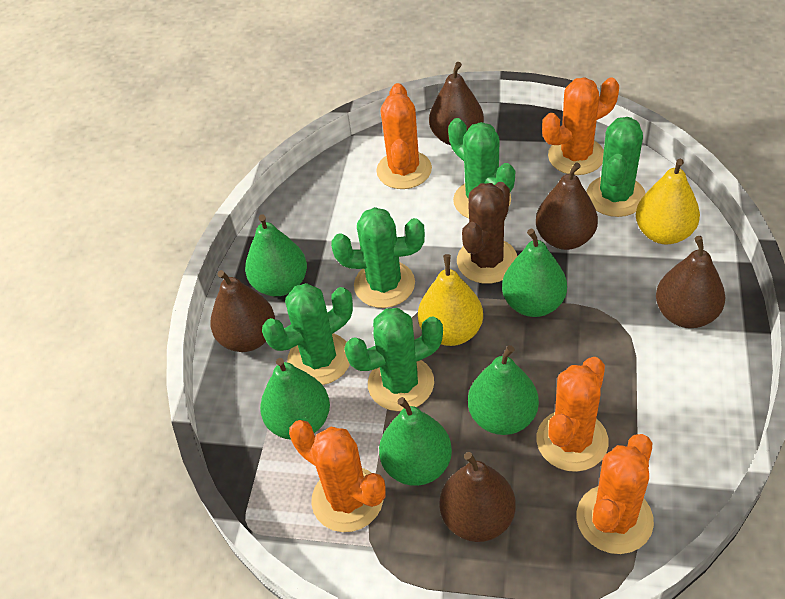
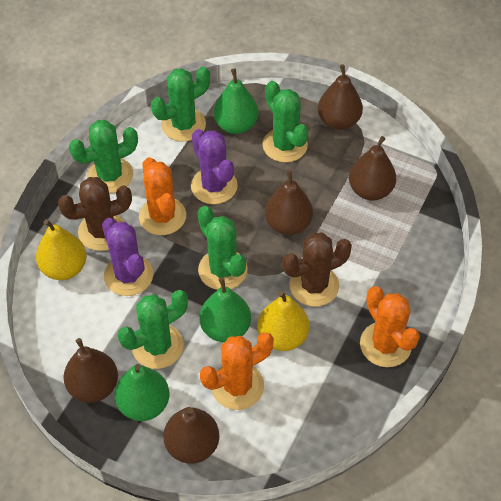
brown cactus: [457,182,517,284] = 1 -> [58,177,132,251] [282,233,352,307] = 2
green pear: [245,215,307,296] [260,358,330,440] [379,397,452,486] [468,345,539,435] [502,229,567,317] = 5 -> [115,364,169,421] [199,277,251,342] [214,69,259,134] = 3
orange cactus: [289,420,386,532] [376,83,432,189] [536,357,609,472] [542,77,619,175] [577,434,654,554] = 5 -> [139,157,186,235] [200,332,274,410] [360,286,420,367] = 3
purple cactus: none = 0 -> [102,218,153,296] [191,129,238,204] = 2

